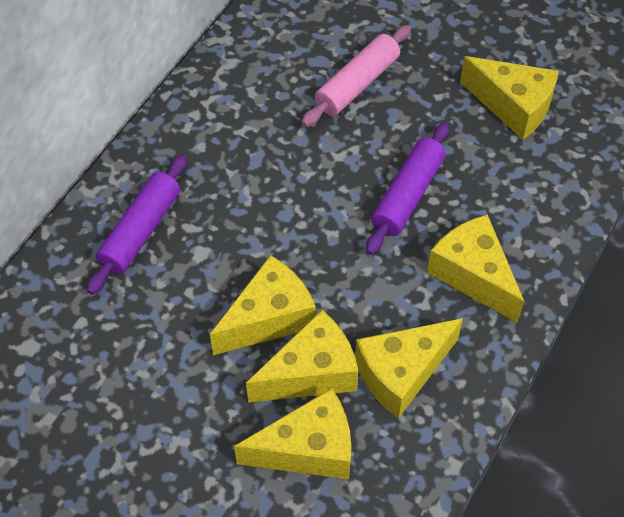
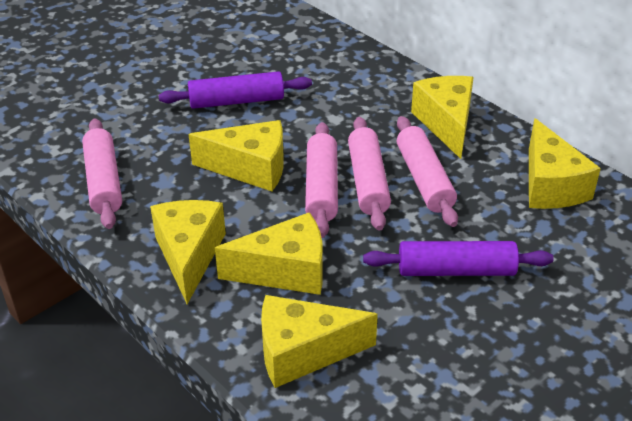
pink rolling pin: [302,25,411,127] = 1 -> [82,118,122,229] [305,122,338,238] [348,117,391,231] [397,116,458,227] = 4

